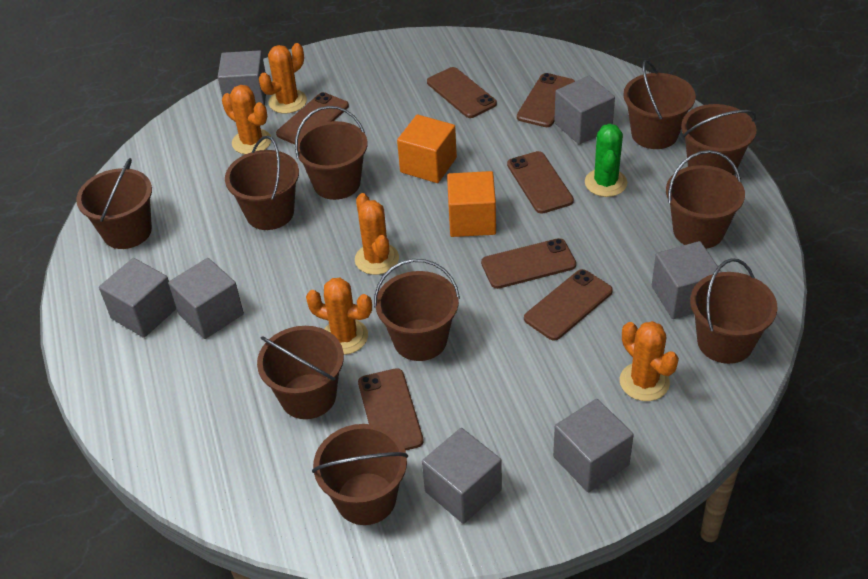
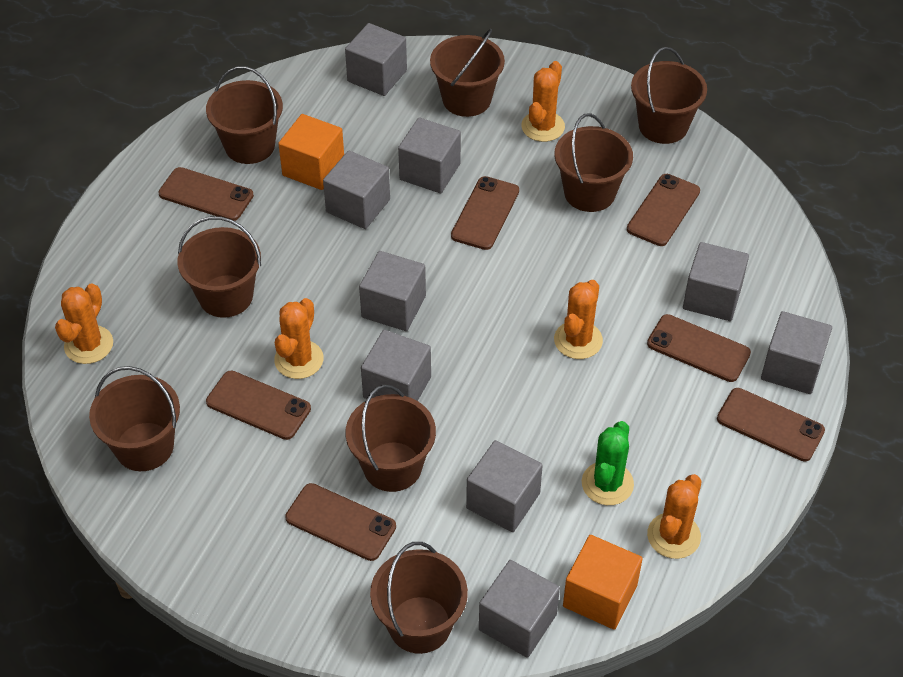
brown bucket: [76,158,152,249] [225,136,299,230] [257,326,344,419] [295,106,368,200] [312,424,408,525] [374,259,460,361] [623,60,696,149] [666,150,745,249] [681,104,756,175] [690,258,777,364] = 10 -> [89,366,180,471] [177,216,261,318] [206,66,283,164] [345,385,436,492] [370,542,468,654] [430,29,505,117] [554,113,633,212] [631,47,707,144] = 8
grey cube: [99,258,176,338] [168,258,244,339] [218,50,266,105] [422,428,502,524] [553,399,634,492] [554,76,615,145] [652,241,722,319] = 7 -> [323,150,390,229] [345,23,407,96] [359,251,426,331] [361,330,431,401] [398,118,461,193] [466,440,543,532] [479,560,560,658] [683,242,749,321] [761,311,832,394] = 9

